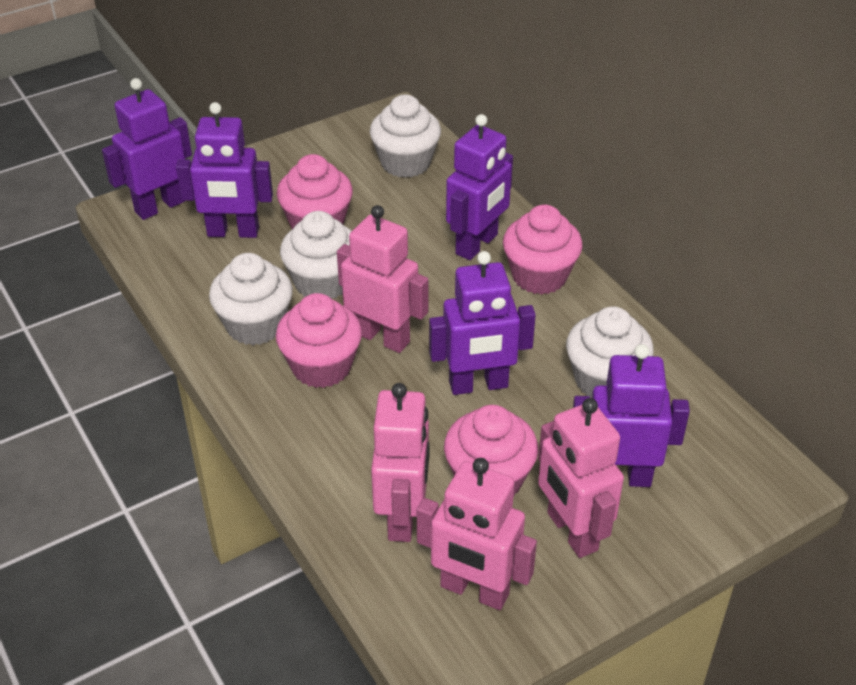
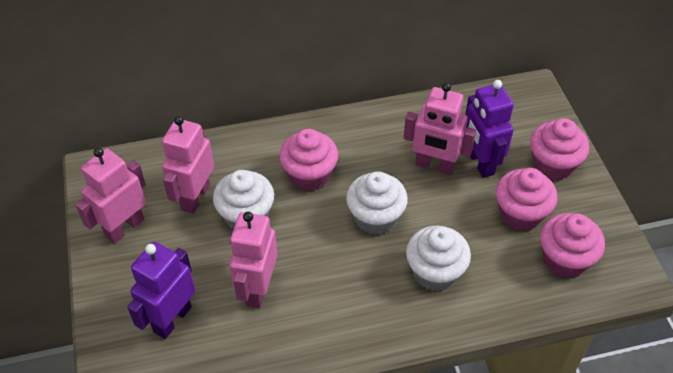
purple robot: [102,78,192,220] [176,102,273,238] [429,251,536,395] [446,114,513,260] [573,344,690,487] = 5 -> [127,241,195,339] [465,80,514,178] = 2
white cupcake: [209,253,293,345] [280,211,352,299] [370,94,441,178] [566,306,654,397] = 4 -> [213,170,274,229] [346,171,408,235] [406,226,471,291] = 3

